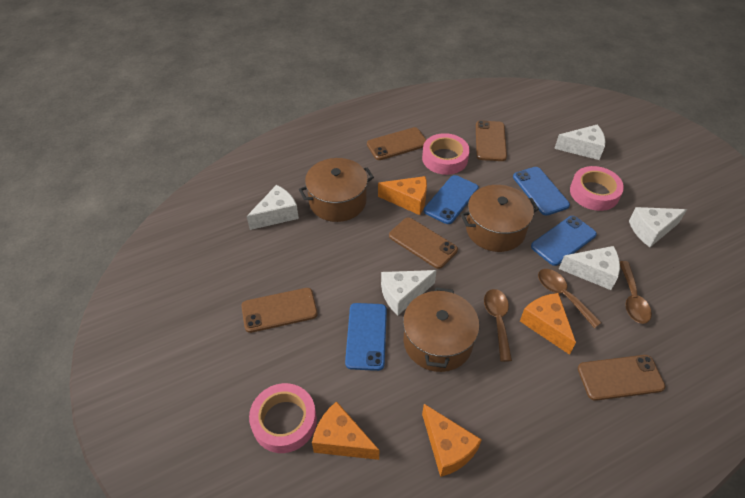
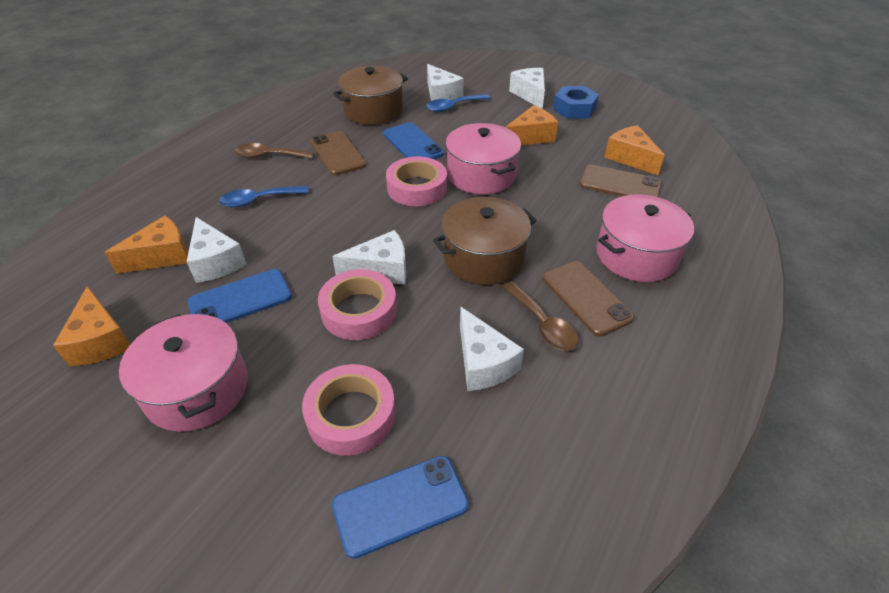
blue nut: none = 0 -> [553,86,599,119] = 1
blue phone: [345,303,387,371] [424,175,479,224] [513,167,570,216] [531,216,597,266] = 4 -> [187,269,292,323] [332,456,469,559] [383,122,444,159] = 3
blue spoon: none = 0 -> [219,186,309,207] [426,94,490,112] = 2
brown phone: [241,288,318,333] [367,127,426,160] [389,217,458,269] [476,120,507,161] [578,355,665,401] = 5 -> [310,131,366,175] [543,261,635,336] [580,165,662,197] = 3
brown pot: [299,158,374,222] [403,287,479,372] [460,185,539,252] = 3 -> [333,66,408,125] [433,197,537,285] = 2
brown spoon: [484,289,512,362] [538,269,602,328] [620,261,652,324] = 3 -> [234,143,314,159] [503,281,579,351] = 2
pink pot: none = 0 -> [119,314,248,432] [446,123,521,194] [596,194,694,282] = 3

